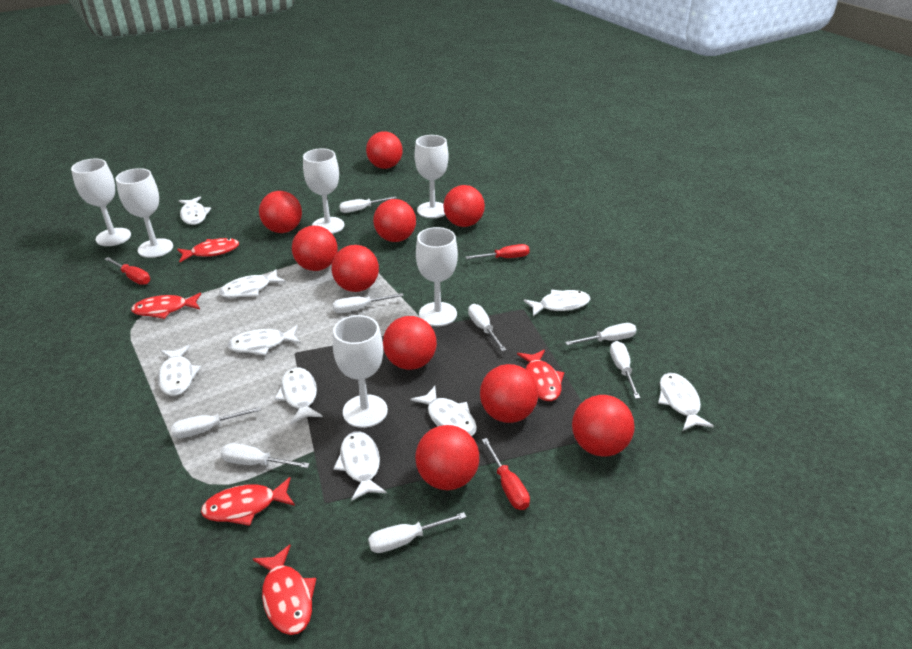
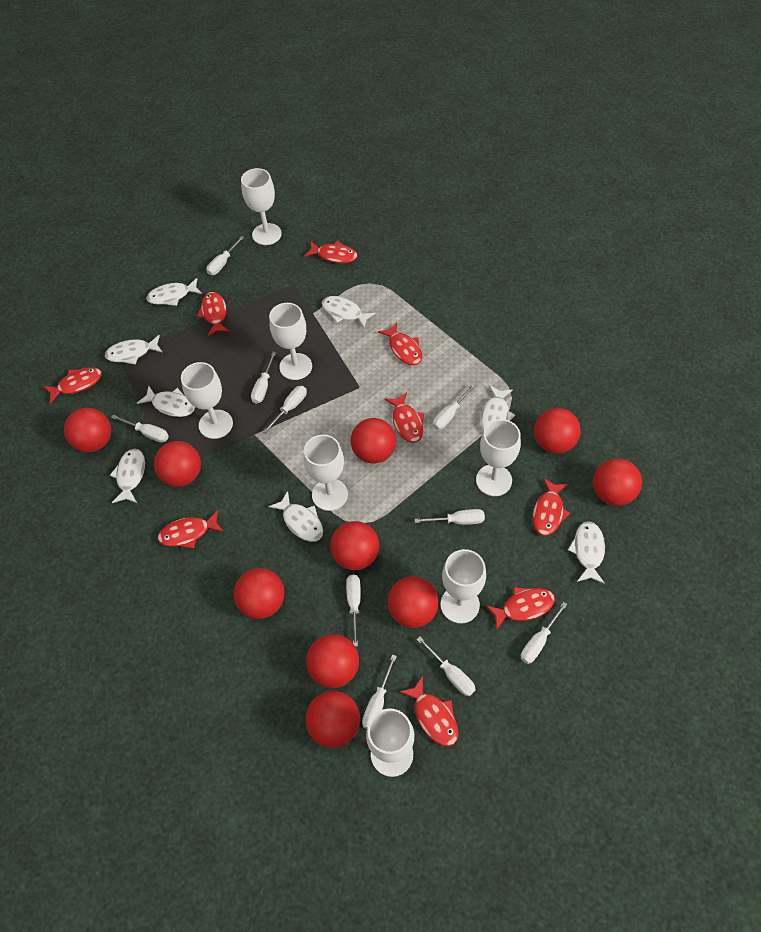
red fish: [131,293,201,319] [177,238,239,262] [201,477,295,526] [253,545,316,635] [517,349,564,401] = 5 -> [43,367,102,404] [158,510,224,549] [197,292,230,336] [304,241,358,263] [378,322,422,365] [385,392,424,443] [399,676,459,747] [485,587,555,631] [532,478,570,536] = 9
red screwdriver: [105,257,150,285] [466,244,530,259] [482,438,530,510] = 3 -> none = 0
white fish: [158,345,201,396] [179,196,211,225] [219,269,286,298] [227,325,301,355] [274,367,323,424] [333,431,387,501] [410,386,477,436] [524,290,590,316] [658,373,714,431] = 9 -> [105,335,163,365] [110,449,145,503] [137,386,195,417] [147,278,202,306] [268,491,323,542] [322,296,376,328] [480,385,515,431] [568,521,605,584] = 8
white goblet: [71,158,131,246] [116,168,173,258] [303,149,344,234] [333,315,388,428] [415,135,448,218] [416,227,458,326] = 6 -> [181,362,233,439] [241,168,282,245] [269,303,312,380] [304,435,348,511] [366,708,414,777] [441,549,486,624] [476,419,521,496] = 7
white screwdriver: [171,407,261,438] [220,443,310,468] [332,293,404,313] [339,196,397,213] [368,512,466,553] [468,304,506,351] [565,323,637,345] [610,341,640,399] = 8 -> [111,415,169,443] [206,236,244,275] [251,352,276,404] [263,386,307,433] [346,575,361,647] [362,654,397,729] [414,509,485,525] [417,636,476,696] [433,384,476,430] [521,602,567,664] = 10

